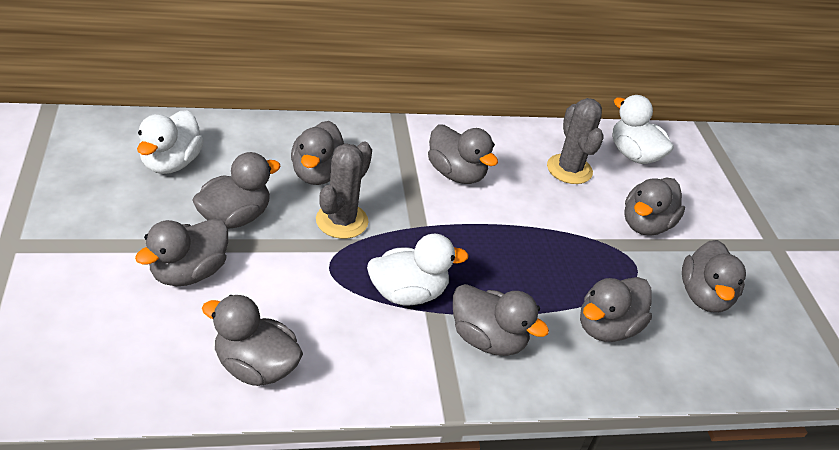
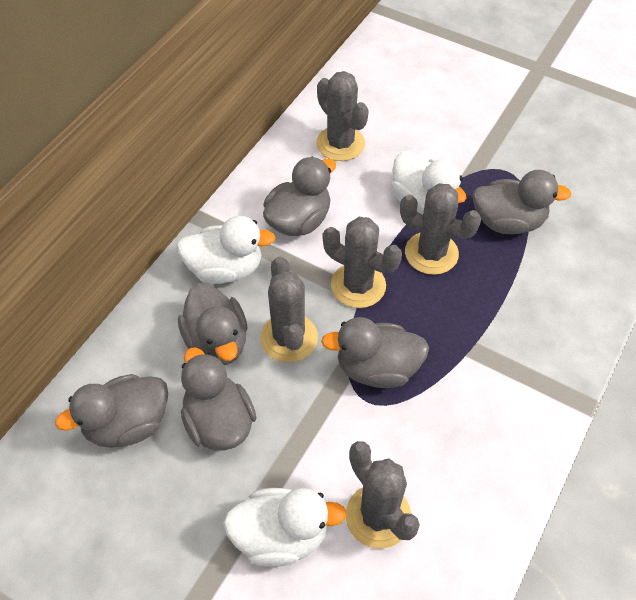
grey cactus: [316,142,372,239] [547,98,604,184] = 2 -> [260,257,318,362] [316,71,369,161] [323,217,402,308] [346,441,420,549] [400,183,481,275] = 5
grey duck: [135,218,228,286] [193,152,281,229] [202,295,303,386] [291,121,344,185] [428,124,498,184] [453,284,549,356] [580,277,652,342] [624,178,685,236] [682,240,746,312] = 9 -> [55,374,168,448] [178,283,248,365] [181,347,256,451] [263,157,336,236] [321,317,429,388] [472,170,572,234] = 6

